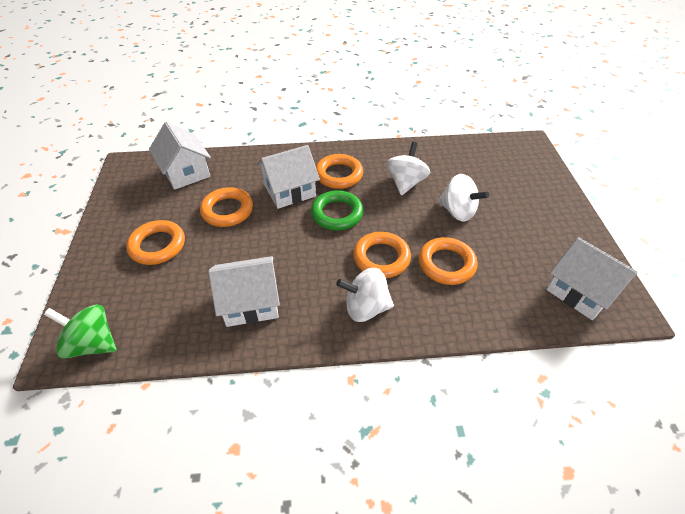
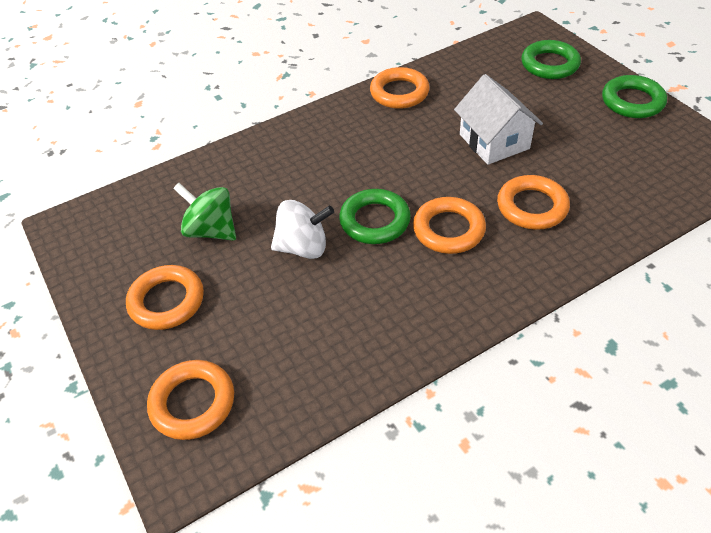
green ring: [311,190,364,230] = 1 -> [339,189,411,244] [521,40,581,79] [602,75,667,118] = 3
white house: [149,122,211,190] [208,256,280,327] [257,145,320,209] [546,237,637,320] = 4 -> [454,74,543,165] = 1
white spinning top: [336,268,394,322] [387,142,430,195] [438,174,489,222] = 3 -> [271,200,334,259] = 1

